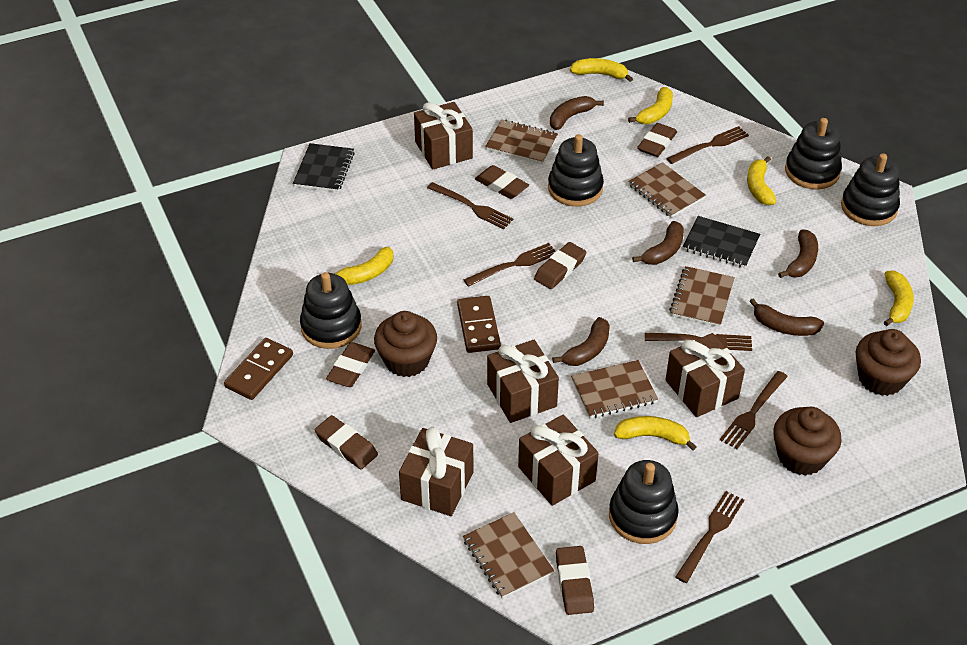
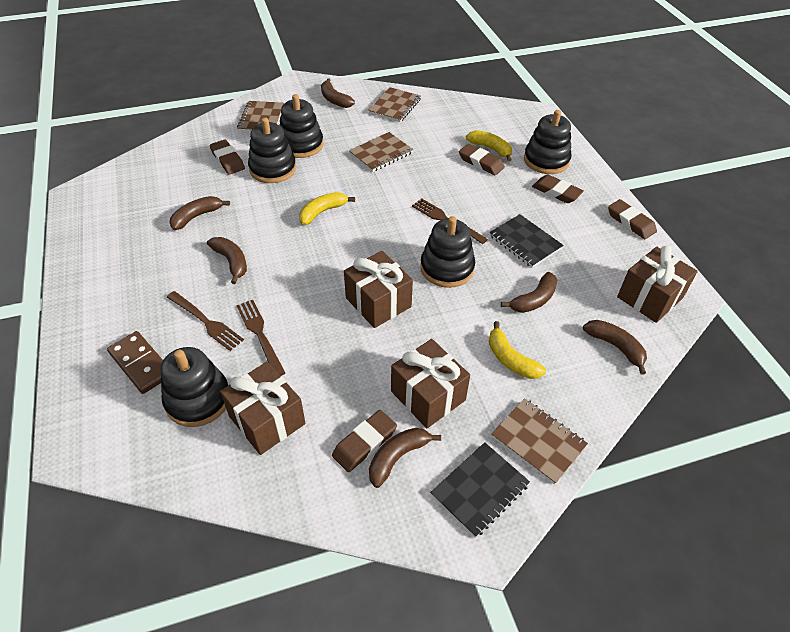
brown banana: [550,96,604,130] [552,317,610,366] [632,221,684,265] [749,298,824,336] [778,230,818,278] = 5 -> [170,196,230,230] [207,237,247,284] [321,79,355,108] [369,428,441,488] [501,272,558,313] [583,320,647,375] = 6
brown cupcake: [374,311,437,377] [773,407,842,476] [856,329,921,396] = 3 -> none = 0
brown domino: [224,338,293,400] [457,296,501,353] = 2 -> [107,331,163,394] = 1
brown eraser: [315,415,378,469] [326,342,375,387] [475,165,529,199] [534,242,586,289] [556,546,594,615] [637,123,677,157] = 6 -> [210,140,245,175] [332,410,397,472] [459,144,505,175] [532,175,584,203] [608,199,657,239] = 5
brown fork: [427,182,514,229] [464,243,555,287] [645,333,752,351] [666,126,749,164] [675,491,744,583] [720,371,788,449] = 6 -> [167,291,244,351] [236,300,285,376] [412,198,488,244] = 3
brown gift: [399,427,474,516] [414,102,473,170] [487,340,559,423] [518,415,598,506] [666,333,745,417] = 5 -> [220,362,305,455] [344,251,413,328] [391,339,470,428] [617,246,698,323] = 4
brown notebook: [463,512,554,598] [485,120,558,164] [571,360,658,418] [628,162,706,218] [669,266,735,327] = 5 -> [237,101,284,132] [349,132,413,172] [368,87,421,122] [491,398,588,485] = 4
yellow banana: [327,247,393,285] [570,58,633,82] [614,416,697,450] [628,87,673,124] [747,156,777,205] [884,271,914,326] = 6 -> [299,192,355,225] [466,130,512,162] [489,321,546,379] = 3

